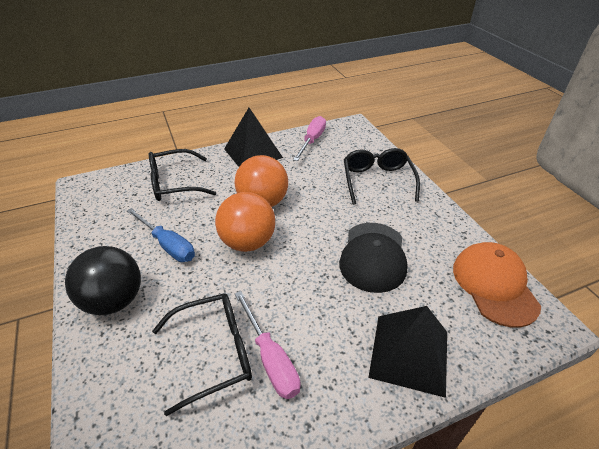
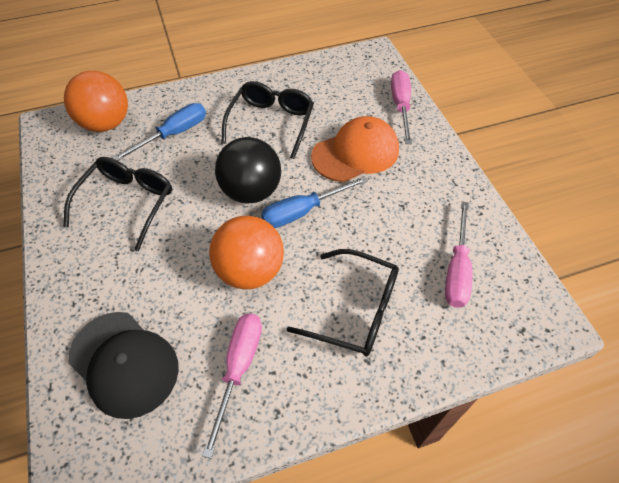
black pyramid: [224,108,283,167] [368,306,447,398] = 2 -> none = 0
blue screwdriver: [127,208,195,262] = 1 -> [112,103,206,161] [261,176,368,228] = 2
pink screwdriver: [235,291,300,399] [293,116,326,161] = 2 -> [202,313,262,459] [391,70,412,144] [445,202,472,308] = 3

